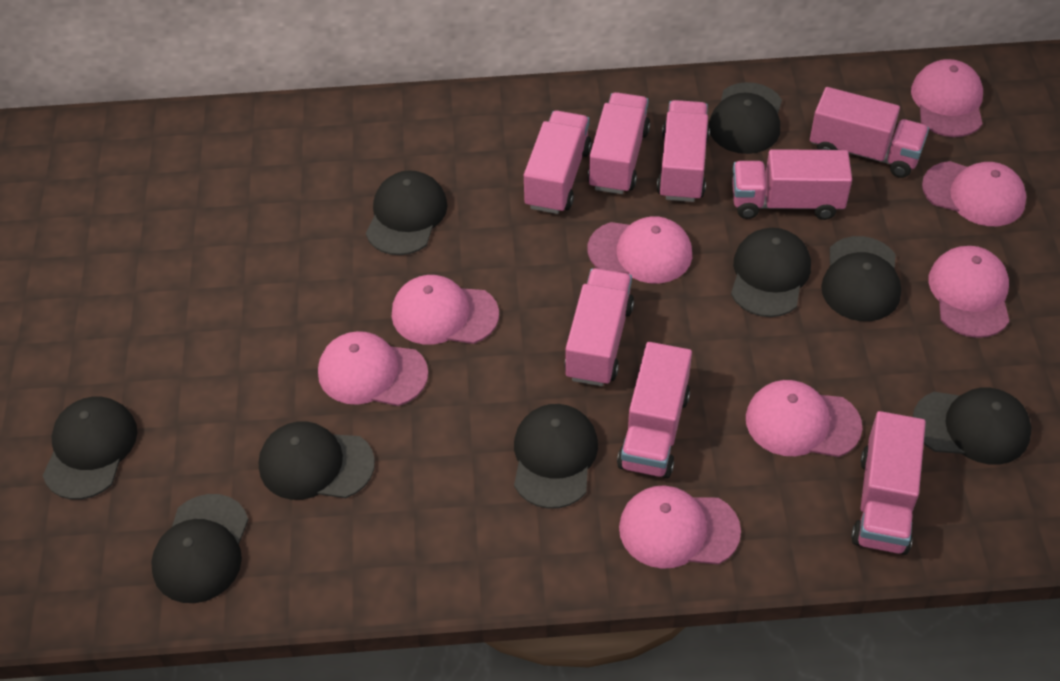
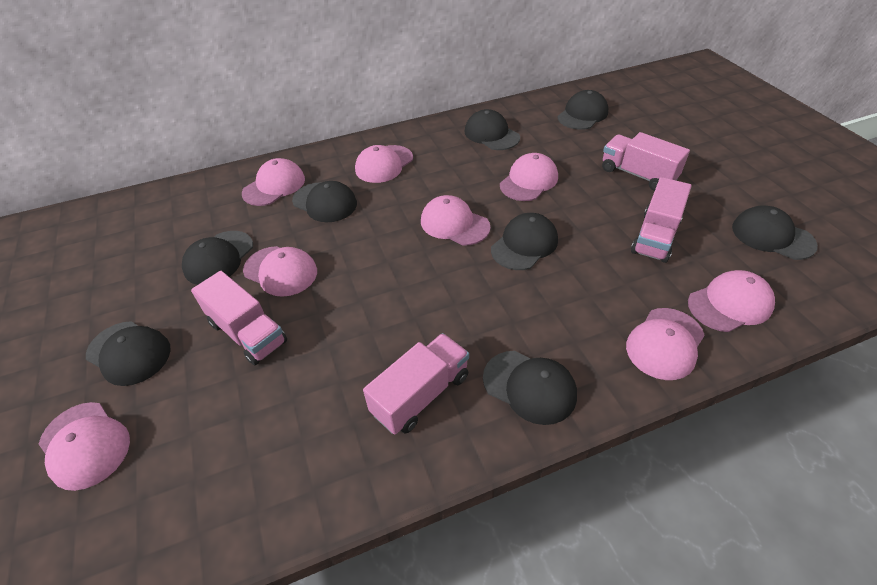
black cap: [43,397,137,500] [151,494,249,603] [259,421,375,500] [366,170,447,255] [514,404,598,509] [709,82,782,154] [731,228,811,317] [821,236,901,321] [913,388,1031,465] = 9 -> [86,321,171,386] [182,231,253,285] [292,181,357,222] [465,109,520,150] [483,351,577,425] [491,213,558,270] [558,90,608,130] [732,205,818,260] = 8
pink truck: [524,111,592,214] [564,268,634,386] [588,92,650,194] [617,342,692,478] [657,100,710,202] [732,149,852,220] [810,87,929,178] [851,411,926,555] = 8 -> [191,271,287,365] [363,333,469,435] [602,132,690,191] [631,177,692,263] = 4

